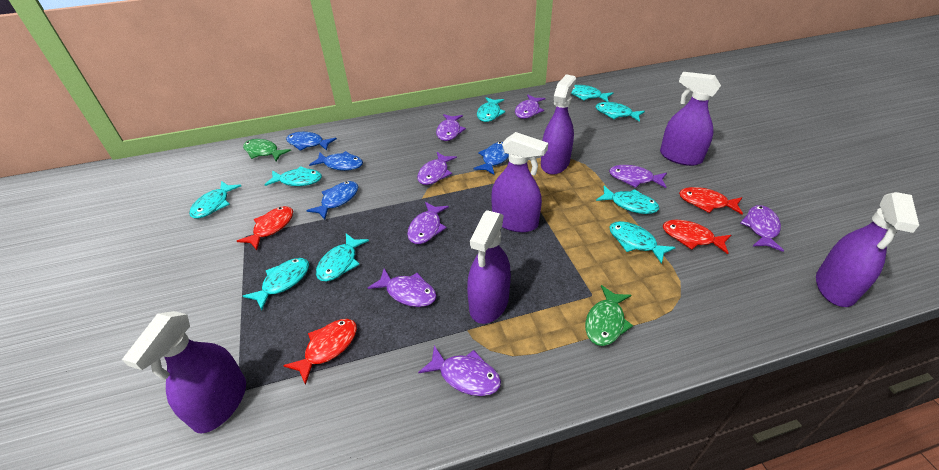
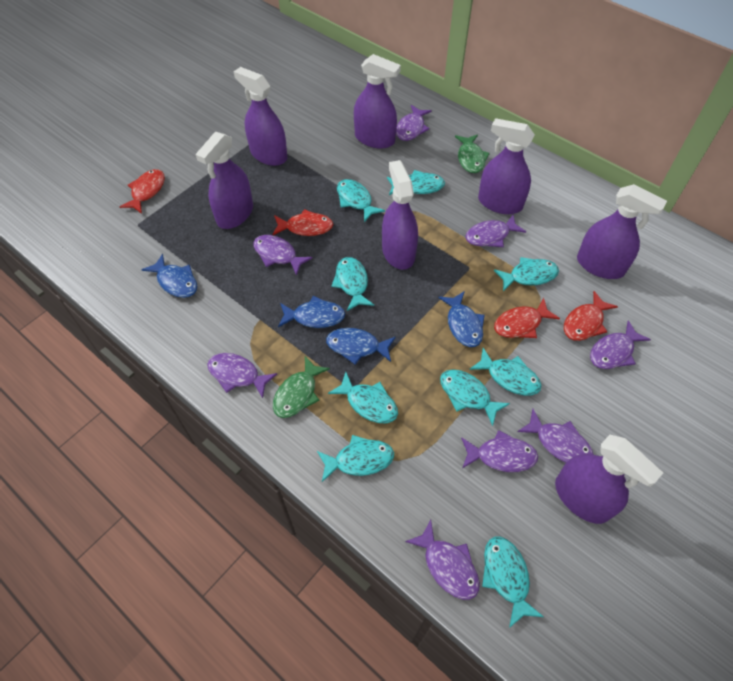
purple spray bottle: [122,311,246,433] [467,210,511,324] [491,132,548,232] [541,74,576,175] [660,72,721,166] [816,192,919,307] = 6 -> [196,132,253,229] [234,67,287,166] [354,54,401,149] [382,160,418,270] [478,118,535,214] [555,435,663,524] [577,184,667,279] = 7

